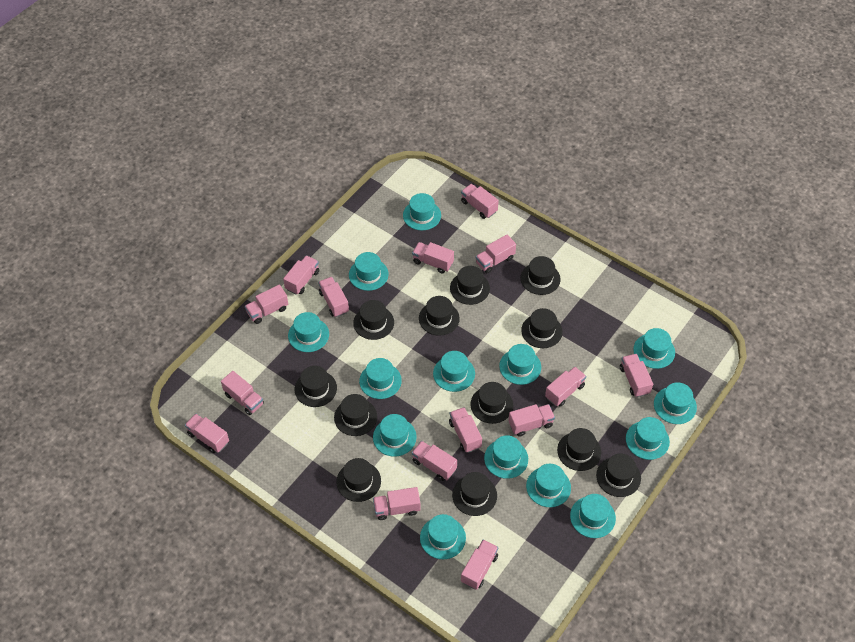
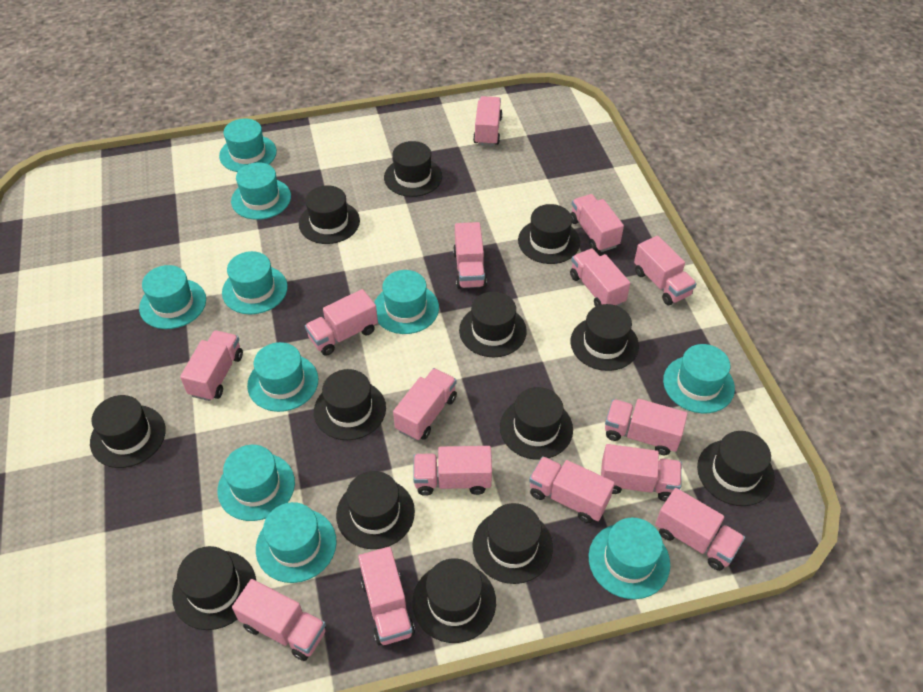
black hat: [295,366,337,407] [334,394,377,436] [336,458,381,502] [353,300,394,340] [419,296,460,336] [450,266,490,305] [452,472,497,516] [470,382,513,424] [521,256,561,295] [521,308,563,348] [557,428,601,471] [596,454,641,497] = 12 -> [90,395,166,468] [172,546,256,630] [299,185,360,244] [314,369,386,440] [336,471,415,549] [384,141,442,197] [412,558,496,643] [459,292,527,357] [472,503,553,584] [500,387,573,460] [518,204,580,264] [570,304,639,371] [697,431,775,506] = 13
turquoise hat: [288,312,329,352] [349,252,389,291] [359,358,402,399] [373,414,417,457] [403,193,441,231] [420,514,466,559] [433,351,475,392] [484,435,528,479] [499,344,541,385] [526,464,571,507] [570,494,616,538] [626,417,670,460] [633,328,675,369] [654,382,697,424] = 14 -> [139,265,206,329] [217,445,295,521] [219,118,277,172] [222,251,288,315] [231,162,291,220] [247,342,318,412] [256,502,337,583] [374,270,439,334] [589,518,670,599] [663,344,735,413] = 10

